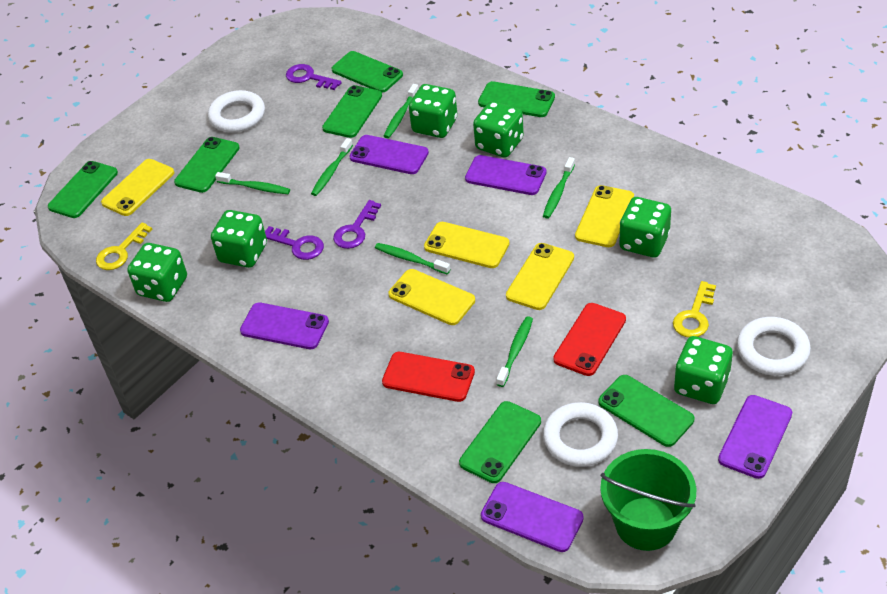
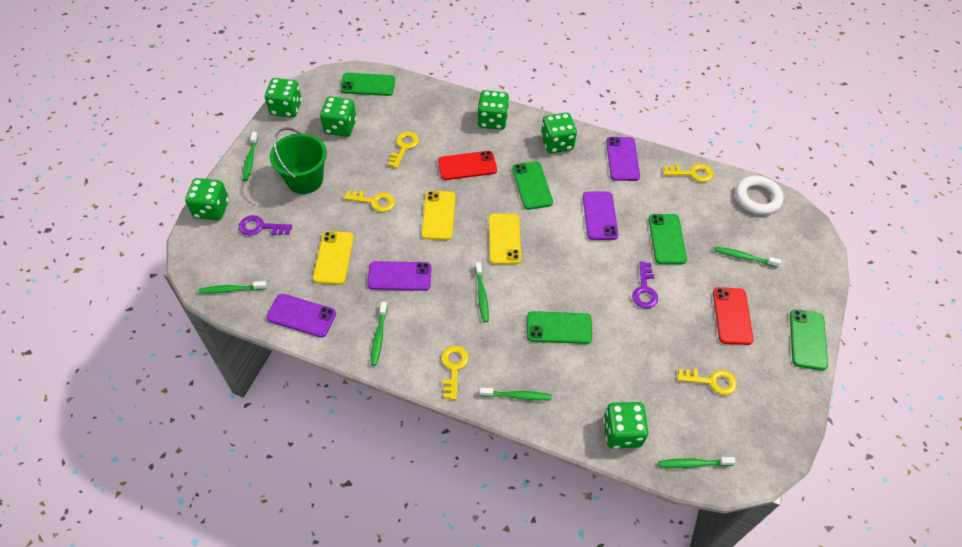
green phone: [48,161,118,218] [174,137,240,193] [322,85,382,138] [331,51,403,93] [459,401,541,483] [478,81,555,117] [598,375,694,447] = 7 -> [340,73,395,96] [512,161,553,210] [527,311,592,344] [649,214,687,264] [790,309,828,370] = 5
green toothbrush: [215,172,290,194] [311,138,353,196] [375,243,450,274] [384,84,419,138] [496,316,533,387] [543,157,575,219] = 6 -> [199,281,267,294] [243,132,258,181] [371,302,387,366] [475,262,489,322] [480,388,552,400] [659,457,736,468] [715,247,781,267] = 7
purple key: [265,226,324,260] [286,64,342,90] [333,200,381,249] = 3 -> [239,215,292,235] [632,261,658,308] = 2
purple phone: [240,302,329,349] [349,135,429,174] [465,155,546,195] [481,482,584,552] [718,395,792,479] = 5 -> [266,294,336,338] [367,261,431,291] [583,191,618,240] [606,137,640,181] = 4
white ring: [208,90,265,132] [543,402,618,467] [737,317,811,376] = 3 -> [736,176,784,215] = 1
yellow key: [96,222,152,270] [673,281,716,337] = 2 -> [344,190,395,212] [388,131,419,168] [441,346,469,400] [663,164,713,182] [677,369,737,395] = 5
yellow phone: [101,159,174,216] [388,269,475,325] [424,222,510,268] [506,243,574,310] [575,185,634,247] = 5 -> [313,231,354,285] [421,191,455,240] [489,214,521,264] = 3

